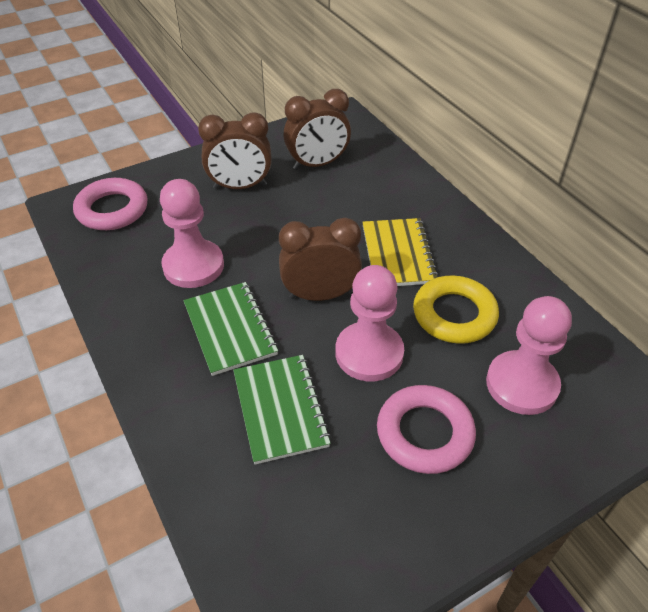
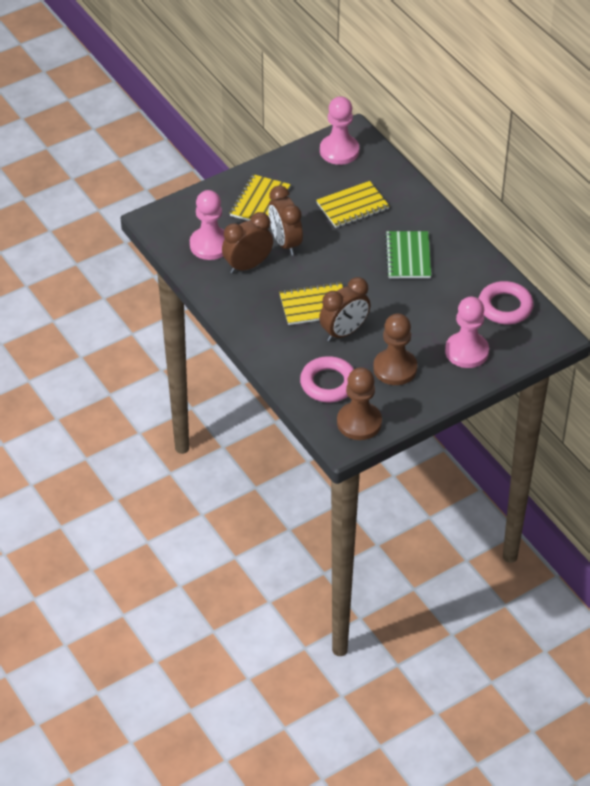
brown pawn: none = 0 -> [337,367,382,440] [373,313,417,385] = 2
green notebook: [183,282,278,376] [233,355,331,464] = 2 -> [385,231,431,278] = 1
yellow notebook: [362,218,439,286] = 1 -> [230,174,291,221] [279,282,343,325] [316,181,389,228] = 3
yellow ring: [413,276,499,344] = 1 -> none = 0

